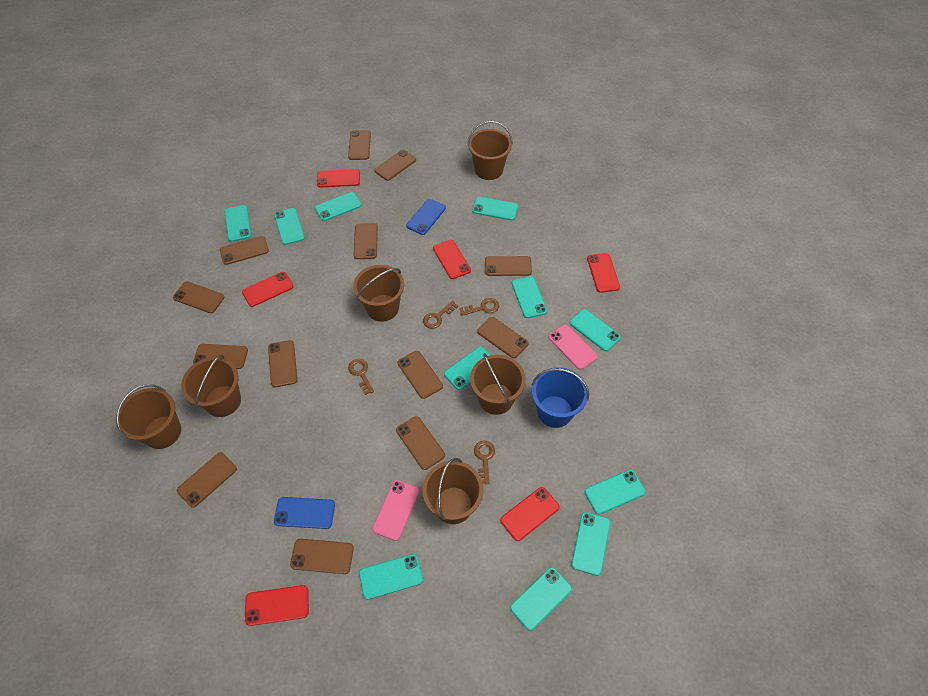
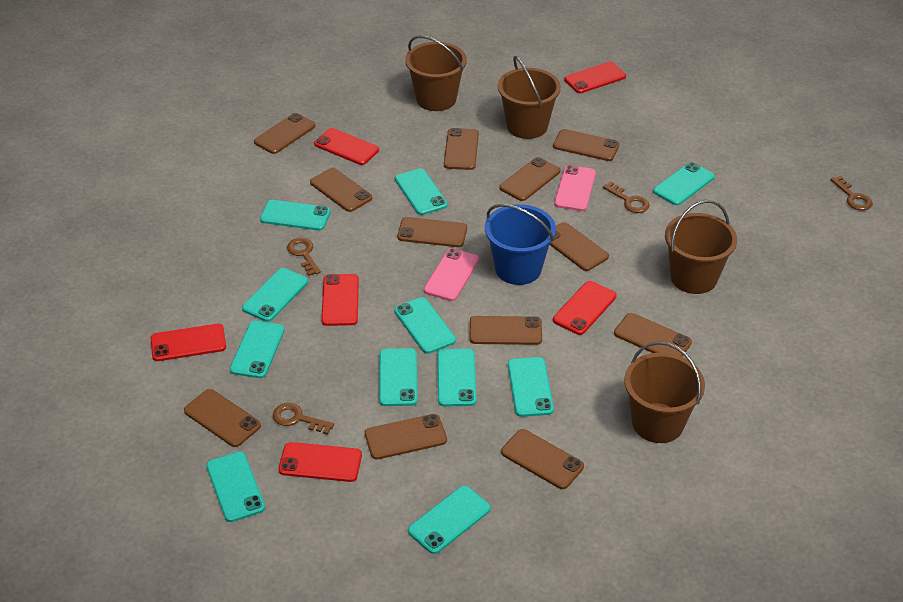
blue phone: [274,497,335,529] [406,199,446,235] = 2 -> none = 0
brown bucket: [116,384,181,449] [181,355,241,417] [353,265,404,322] [422,458,483,524] [467,121,513,180] [470,353,526,415] = 6 -> [405,36,467,111] [498,56,561,139] [624,341,705,443] [665,200,737,294] = 4
brown phone: [173,281,225,313] [177,452,237,508] [193,344,248,369] [220,236,269,265] [268,340,298,387] [290,539,354,574] [348,130,371,160] [353,223,378,259] [374,150,416,181] [396,416,445,470] [398,351,443,399] [477,317,529,358] [485,256,532,276] = 13 -> [184,389,261,447] [254,113,316,154] [310,168,372,212] [365,414,447,460] [397,217,467,247] [444,128,479,170] [470,316,542,345] [499,157,561,201] [501,429,584,489] [549,222,609,271] [553,129,620,161] [614,313,692,357] = 12

